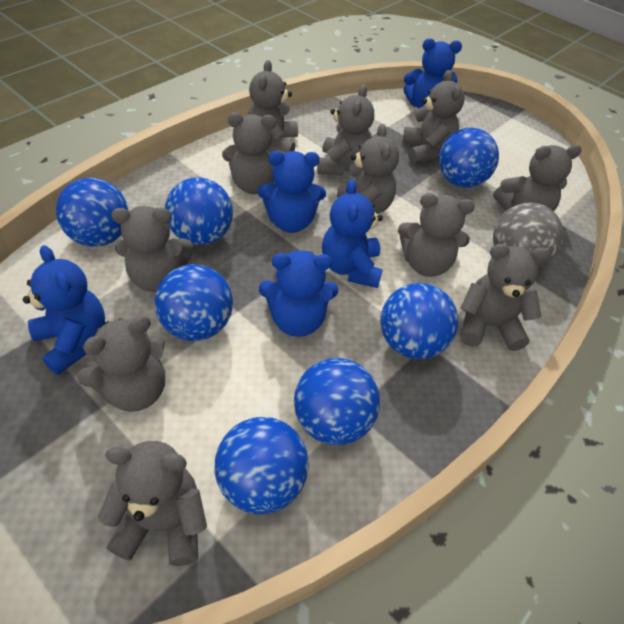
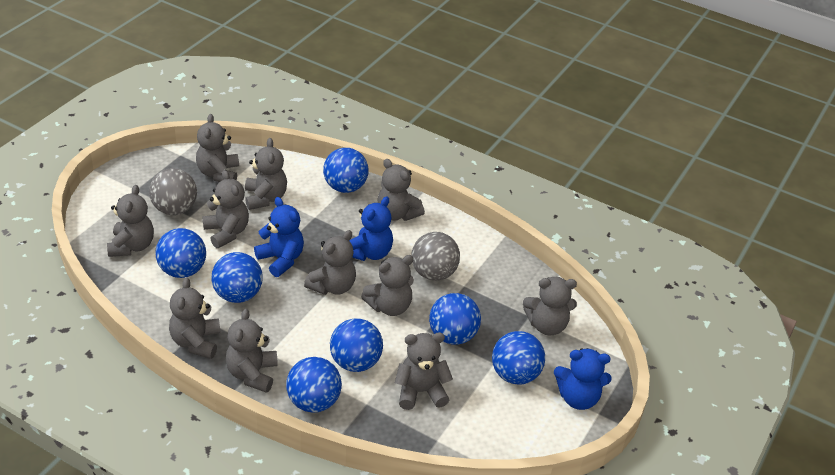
blue teddy bear: [23,245,105,375] [258,151,326,233] [259,250,338,337] [322,179,383,288] [404,38,462,109] = 5 -> [254,197,304,277] [349,196,393,261] [554,348,612,410] = 3
grey ball: [493,202,563,267] = 1 -> [149,168,197,215] [411,232,460,281] = 2

